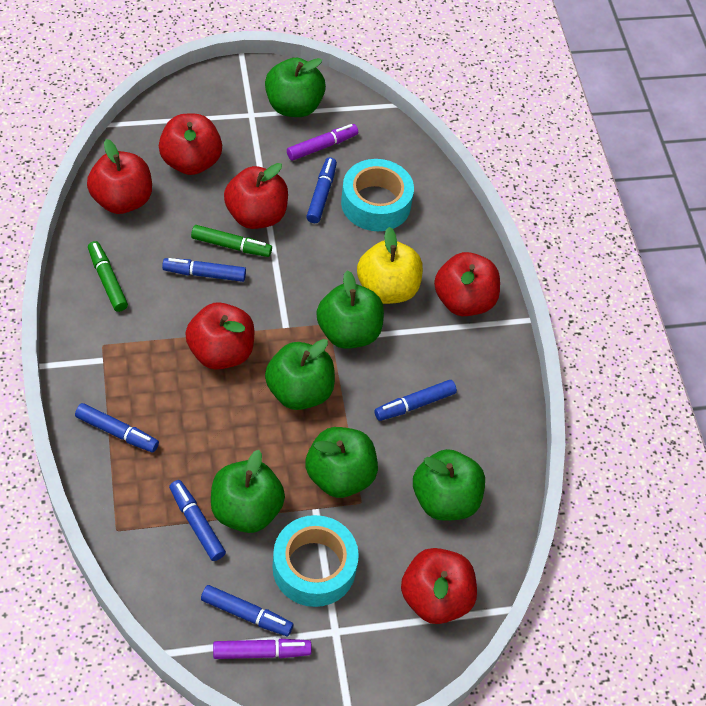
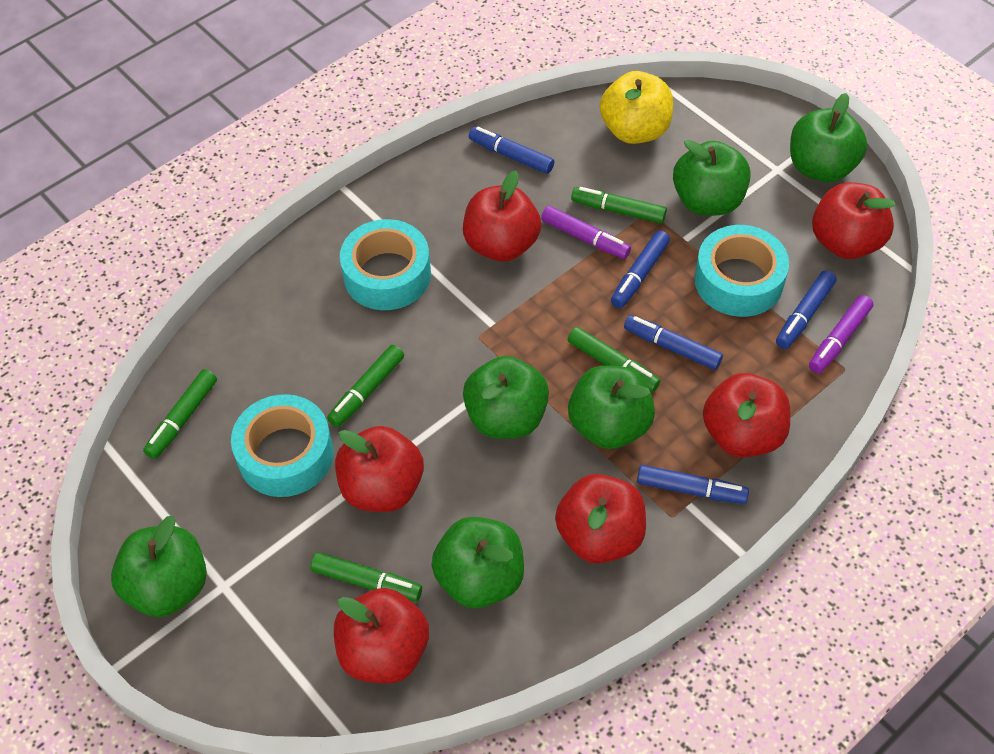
blue marker: [75,403,159,452] [162,258,246,282] [169,480,226,561] [201,585,293,636] [306,157,337,223] [374,380,457,421] = 6 -> [469,127,555,174] [611,231,670,308] [624,315,723,370] [637,465,749,504] [776,270,837,349] = 5
green marker: [88,241,128,312] [191,225,272,257] = 2 -> [143,369,217,459] [310,552,422,602] [327,345,404,427] [568,327,660,392] [571,187,667,223] = 5
turquoise tape: [272,515,359,607] [341,159,414,231] = 2 -> [231,394,334,497] [340,219,431,310] [694,225,789,317] = 3

